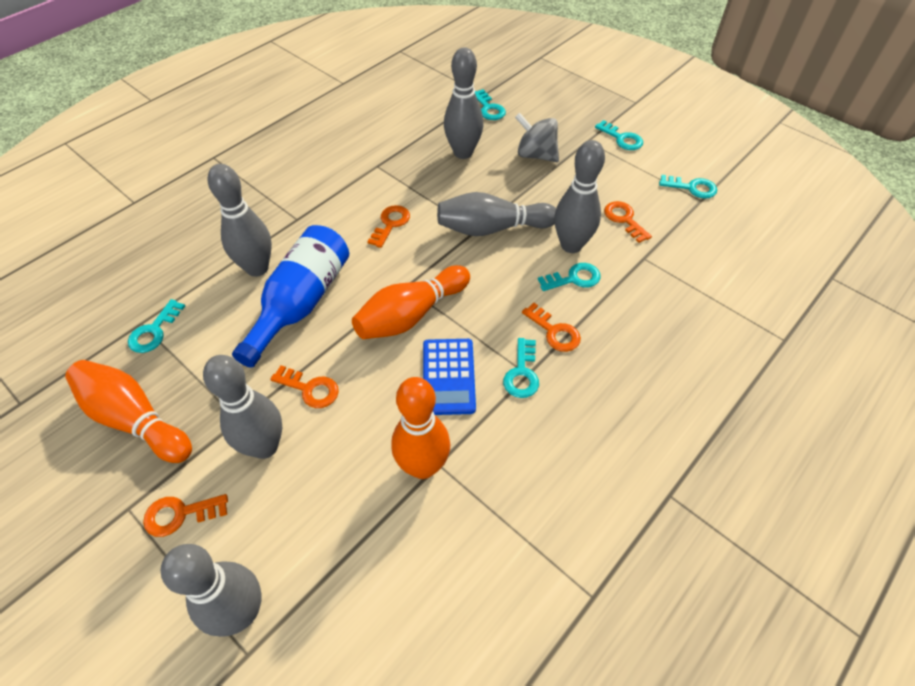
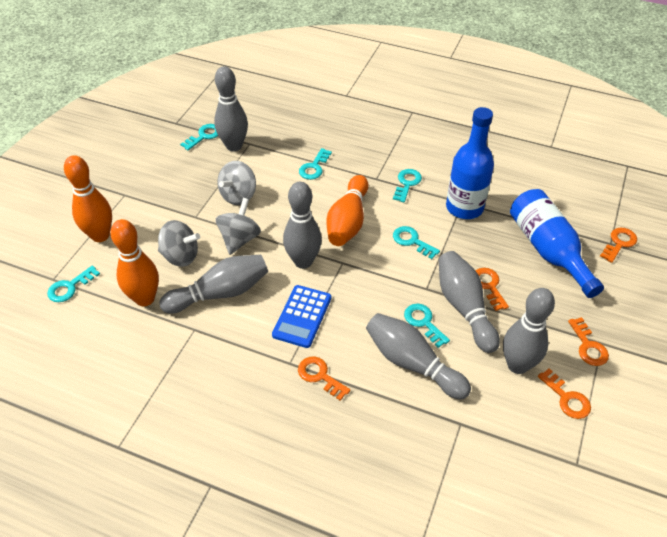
blue bottle: [232,225,349,368] = 1 -> [446,107,494,219] [510,189,604,298] = 2
grey spinning top: [515,113,559,162] = 1 -> [158,220,200,267] [216,198,261,255] [217,161,256,205] = 3

